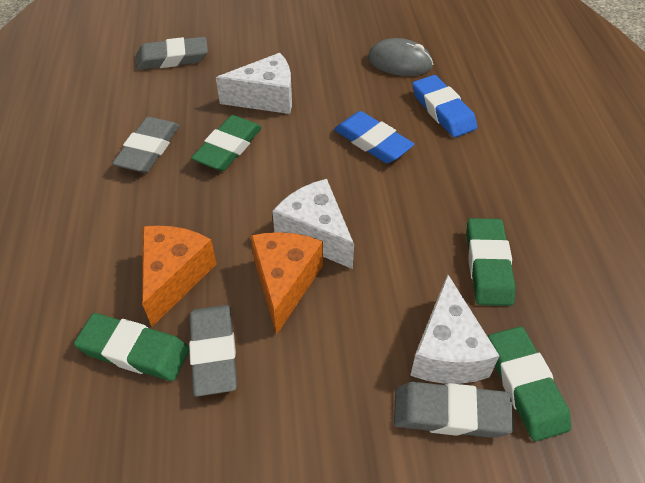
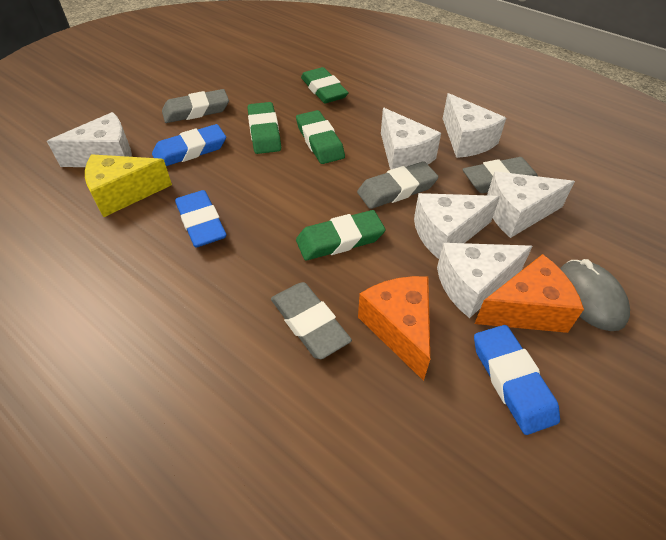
blue eraser: [334,111,415,163] [412,75,477,138] = 2 -> [152,124,226,166] [175,190,227,247] [474,325,560,435] = 3
white cheese: [216,53,292,114] [272,179,354,269] [410,274,499,384] = 3 -> [47,112,132,167] [381,108,441,170] [414,193,500,259] [437,243,533,318] [443,93,506,158] [487,172,575,238] = 6
yellow cheese: none = 0 -> [85,154,172,217] = 1

